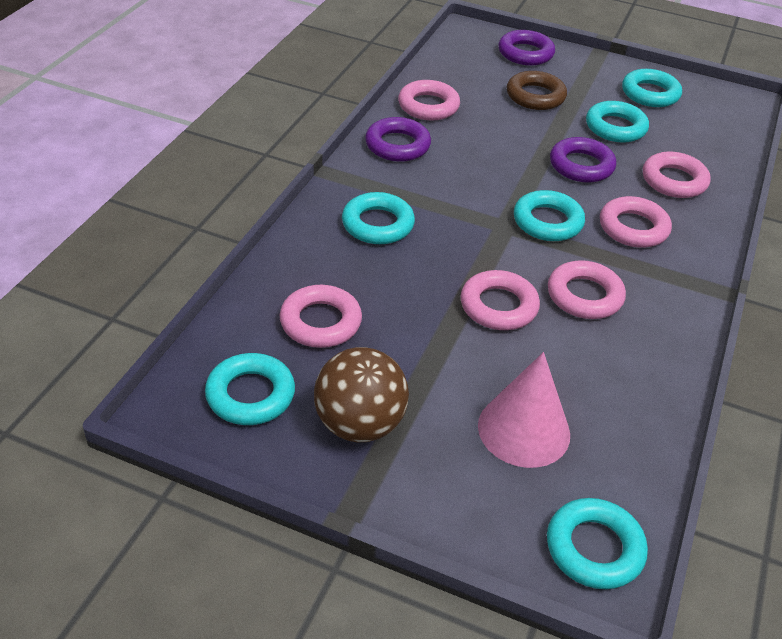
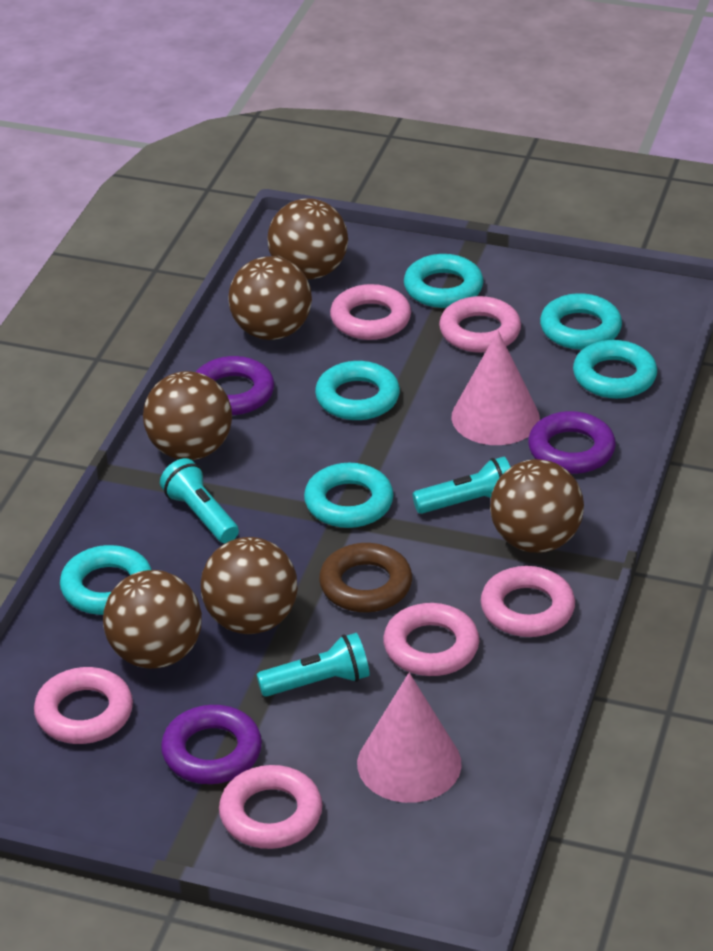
brown ball: [314,347,409,442] = 1 -> [103,570,202,669] [143,371,232,460] [201,537,298,634] [228,256,312,340] [267,198,348,280] [490,459,584,553] = 6
pink cone: [478,352,570,468] = 1 -> [357,673,462,803] [452,331,540,445] = 2
turquoise flashlight: none = 0 -> [160,458,239,543] [257,633,370,697] [412,457,510,514] = 3

